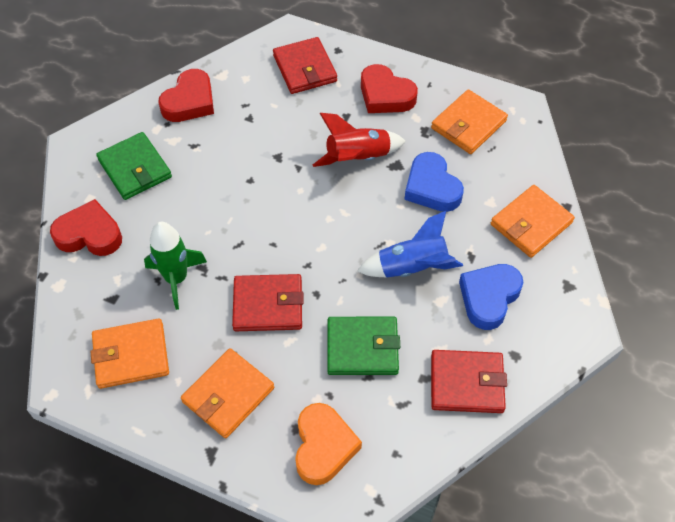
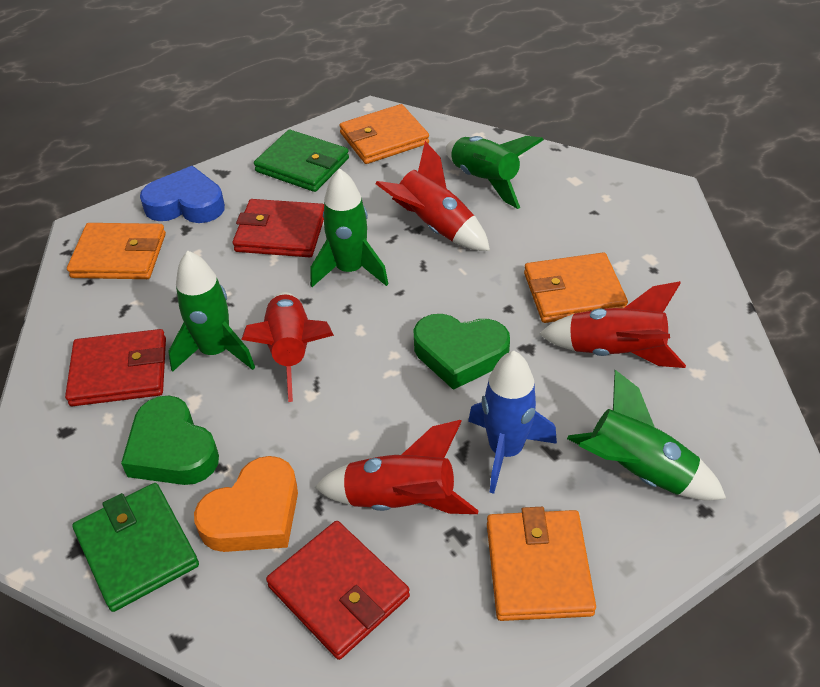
blue heart: [404,152,464,212] [459,264,524,330] = 2 -> [140,166,225,223] = 1
green heart: none = 0 -> [121,395,219,485] [413,314,510,390] = 2
green rocket: [144,222,207,310] = 1 -> [168,251,255,372] [310,168,389,287] [446,136,544,209] [567,370,727,501] = 4
red heart: [50,199,122,256] [159,69,214,122] [361,64,418,113] = 3 -> none = 0
red rocket: [313,113,406,167] = 1 -> [241,292,334,402] [315,420,478,514] [375,141,490,251] [539,281,686,368] = 4

